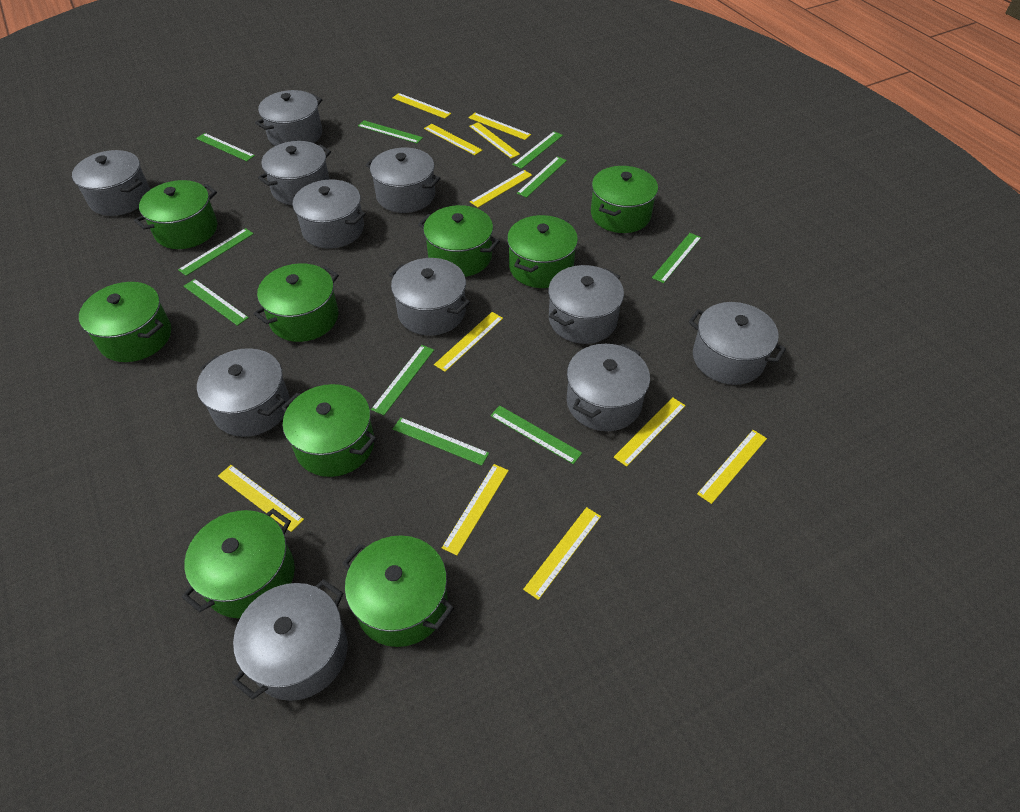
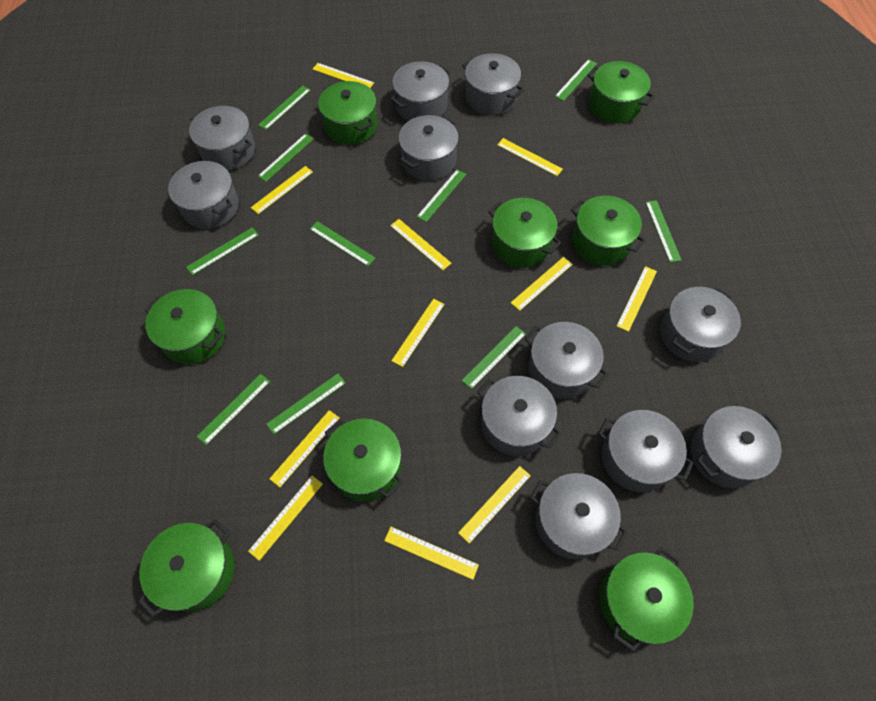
green pot: [79,282,171,362] [134,180,217,249] [182,509,295,618] [254,263,339,342] [281,384,376,477] [342,535,454,647] [418,205,500,277] [507,215,578,288] [591,166,658,233] = 9 -> [138,519,235,617] [145,289,225,364] [318,81,377,145] [323,419,403,502] [488,198,561,268] [571,196,646,266] [587,61,655,123] [599,547,694,652] = 8

